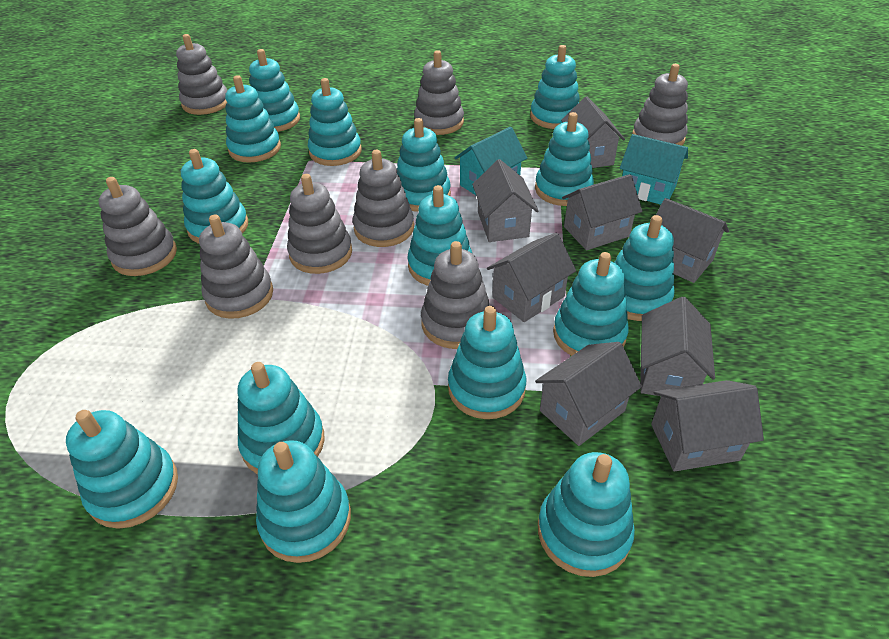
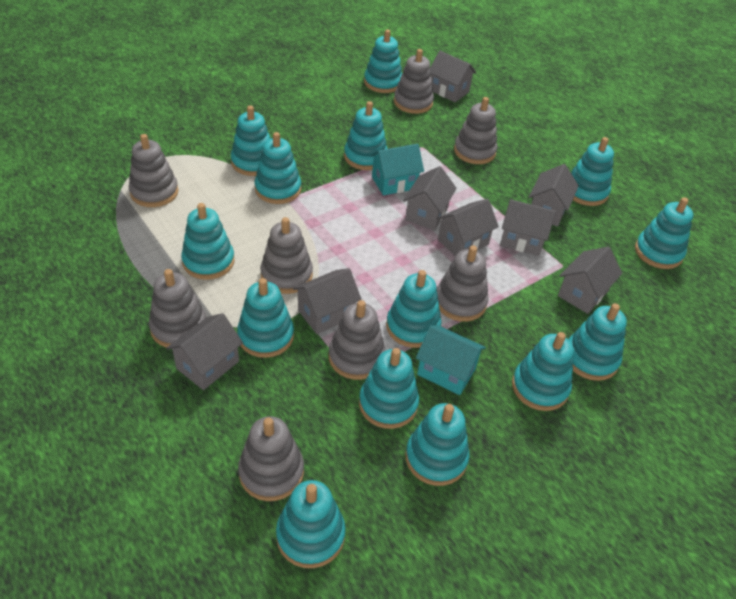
turquoise stacking toy: [66,410,178,529] [181,149,248,244] [225,75,281,163] [238,362,325,474] [249,49,300,132] [256,440,351,563] [308,78,362,166] [397,118,451,212] [407,185,472,286] [448,306,526,419] [530,45,580,129] [535,112,594,206] [538,452,635,577] [553,252,629,356] [614,215,674,321] = 15 -> [181,203,235,280] [231,106,270,176] [237,278,294,358] [255,132,301,204] [276,480,346,568] [344,101,387,170] [359,348,419,429] [364,29,402,93] [386,270,442,348] [405,403,469,486] [512,332,574,411] [568,303,627,381] [571,137,614,206] [635,197,693,269] = 14

